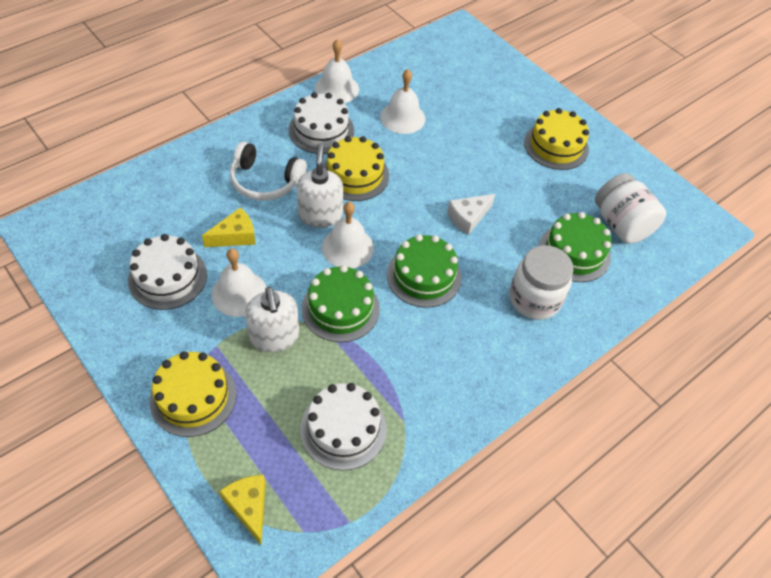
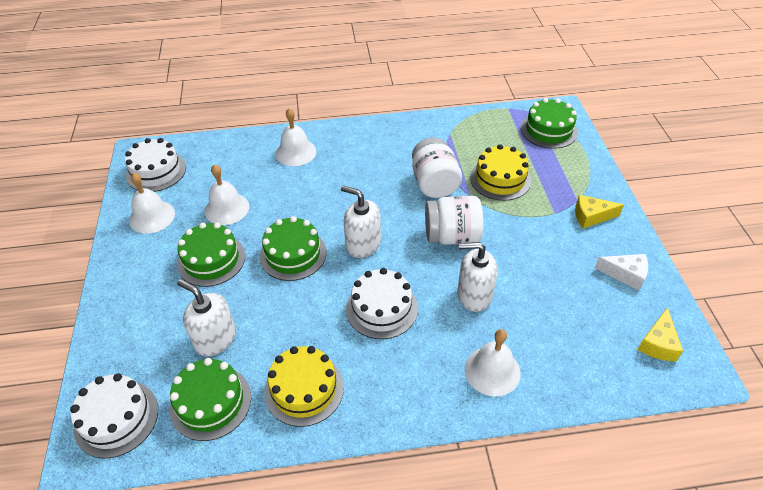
green cake: [302,265,380,342] [387,234,461,308] [539,212,612,282] = 3 -> [170,358,251,441] [177,222,245,287] [259,216,326,281] [521,98,578,149] = 4
white headphones: [230,141,307,201] = 1 -> none = 0
white soap dispenser: [245,287,299,352] [297,144,343,228] = 2 -> [177,279,236,357] [341,186,381,258] [457,242,498,312] = 3
yellow cake: [150,351,237,437] [323,136,389,201] [524,108,589,170] = 3 -> [264,346,344,427] [470,144,531,201] = 2

